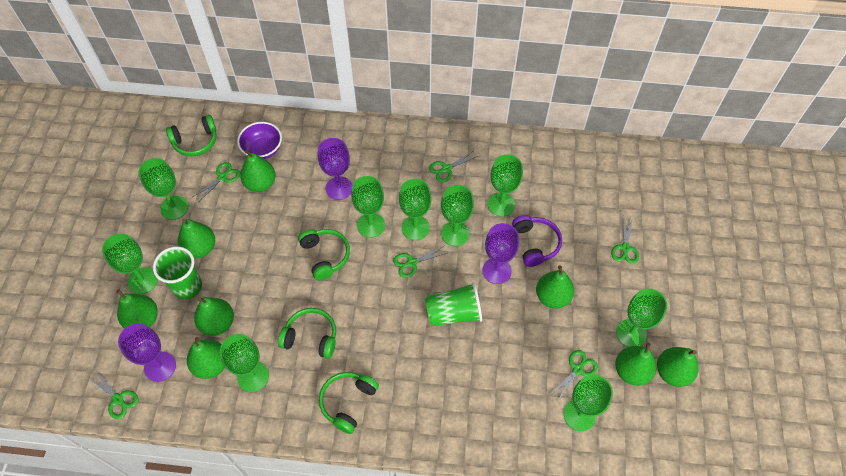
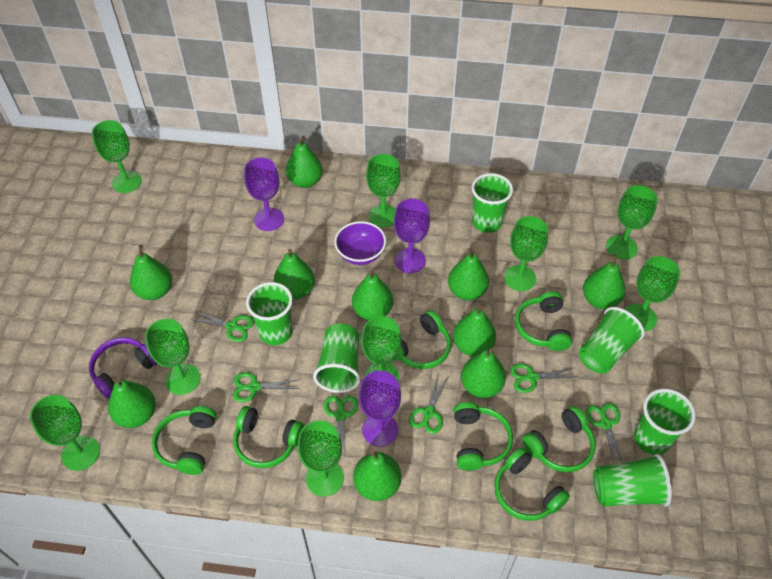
green cup: [153,246,202,299] [425,282,482,326] = 2 -> [246,282,293,345] [313,323,360,393] [471,173,513,233] [579,307,645,373] [593,454,672,507] [634,389,696,455] = 6
green headphones: [166,115,217,156] [278,308,336,358] [298,229,350,281] [319,372,379,434] = 4 -> [152,406,216,475] [233,406,304,468] [395,310,451,369] [454,402,513,471] [494,447,570,521] [515,291,572,351] [522,406,596,472] = 7
green pear: [116,289,158,329] [178,218,215,258] [187,337,225,379] [194,297,234,336] [240,150,276,192] [536,265,574,309] [615,343,657,386] [657,347,699,387] = 8 -> [108,378,156,428] [130,245,172,300] [274,249,315,299] [286,136,323,188] [352,270,393,320] [353,451,401,501] [448,248,489,300] [453,303,496,356] [461,348,506,398] [583,254,625,309] = 10

